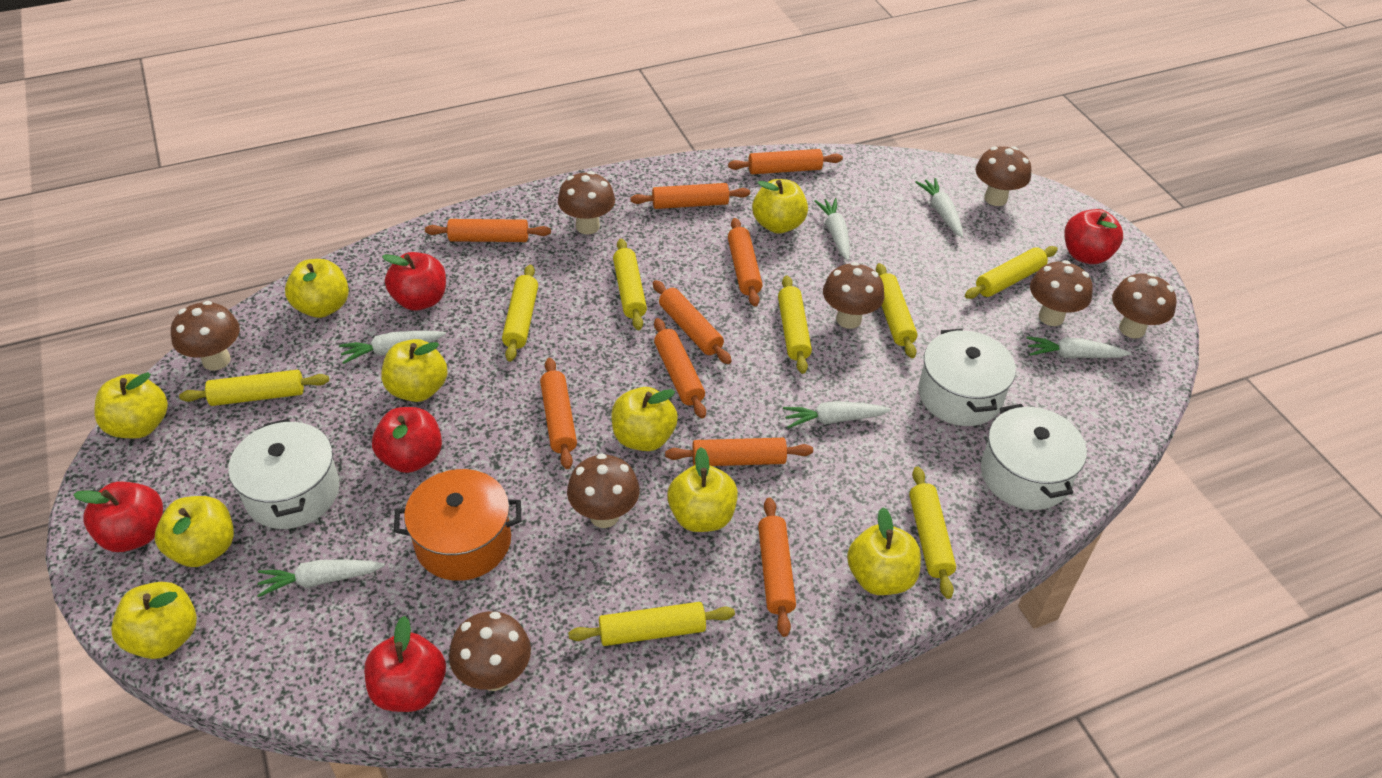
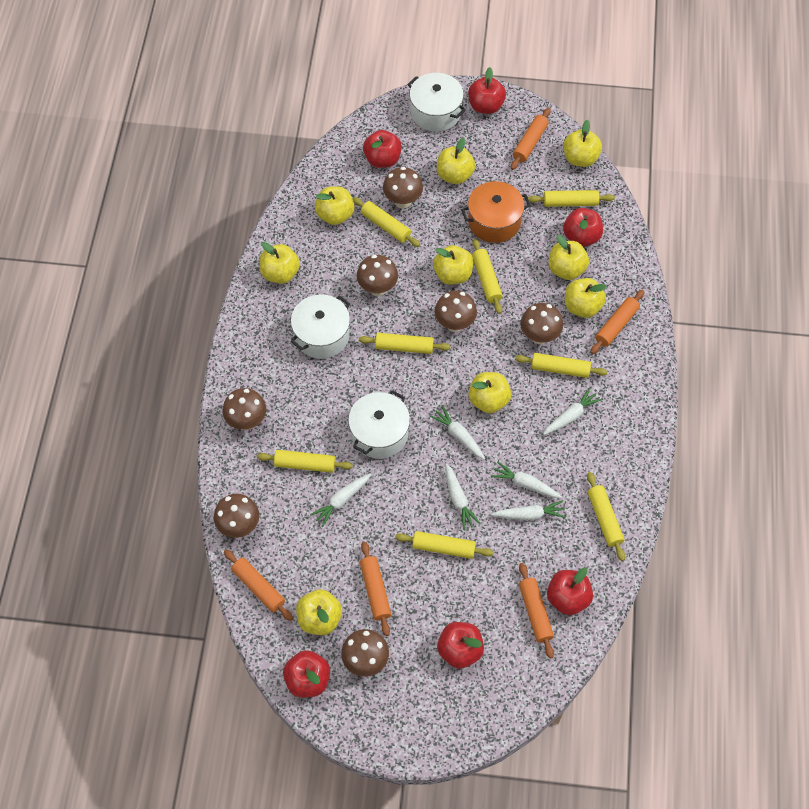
brown mushroom: [171,301,240,370] [449,611,531,691] [558,171,615,235] [567,453,640,528] [823,262,885,329] [975,146,1031,206] [1030,260,1093,326] [1112,273,1176,338] = 8 -> [214,494,259,538] [222,388,266,430] [341,629,389,677] [357,255,398,296] [383,167,423,209] [435,291,477,332] [521,303,563,344] = 7
orange rolling pin: [425,219,551,242] [540,358,577,469] [630,183,750,209] [653,280,732,364] [654,318,706,419] [665,438,813,466] [728,149,843,174] [728,218,763,306] [758,498,796,637] = 9 -> [224,550,293,621] [360,542,391,636] [511,108,551,170] [519,563,554,659] [591,290,644,354] = 5
red apple: [73,482,163,552] [364,616,446,712] [372,407,442,473] [382,252,446,311] [1064,209,1123,264] = 5 -> [283,650,330,698] [363,130,402,168] [437,622,484,669] [468,67,506,114] [547,568,593,615] [563,208,603,247] = 6

